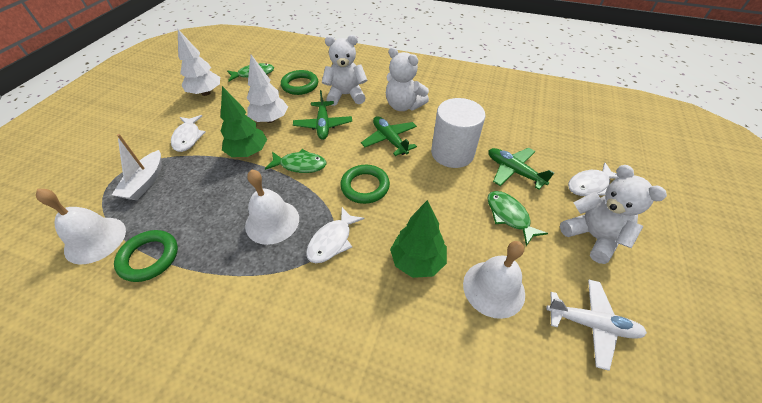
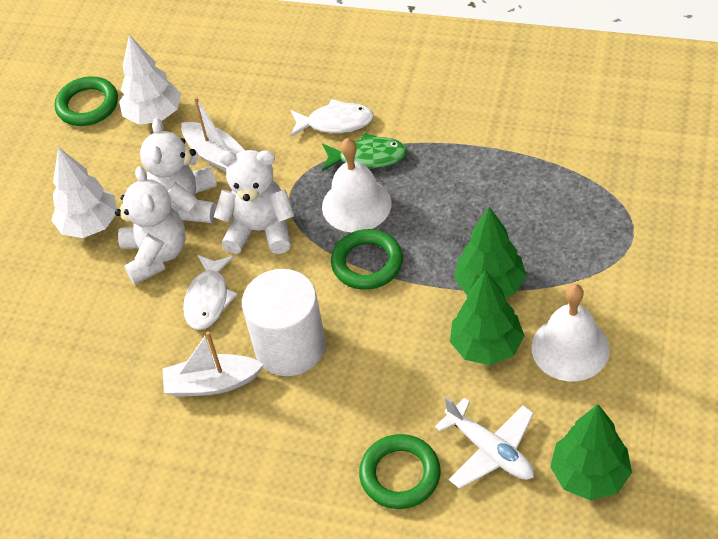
green fish: [227,63,274,81] [265,149,326,173] [487,191,548,246] = 3 -> [322,133,408,171] = 1
green plane: [293,90,352,140] [361,116,417,156] [488,148,555,190] = 3 -> none = 0
green tree: [221,86,267,157] [390,200,447,278] = 2 -> [450,269,524,365] [454,207,526,297] [550,404,632,500] = 3
white bell: [36,189,126,265] [245,169,299,245] [463,241,525,319] = 3 -> [322,138,392,232] [531,284,610,381] = 2
white boat: [112,134,162,200] = 1 -> [163,331,264,397] [181,97,245,172] = 2
white fish: [171,115,206,152] [306,207,364,263] [568,163,619,196] = 3 -> [183,255,238,330] [290,99,374,136] = 2

